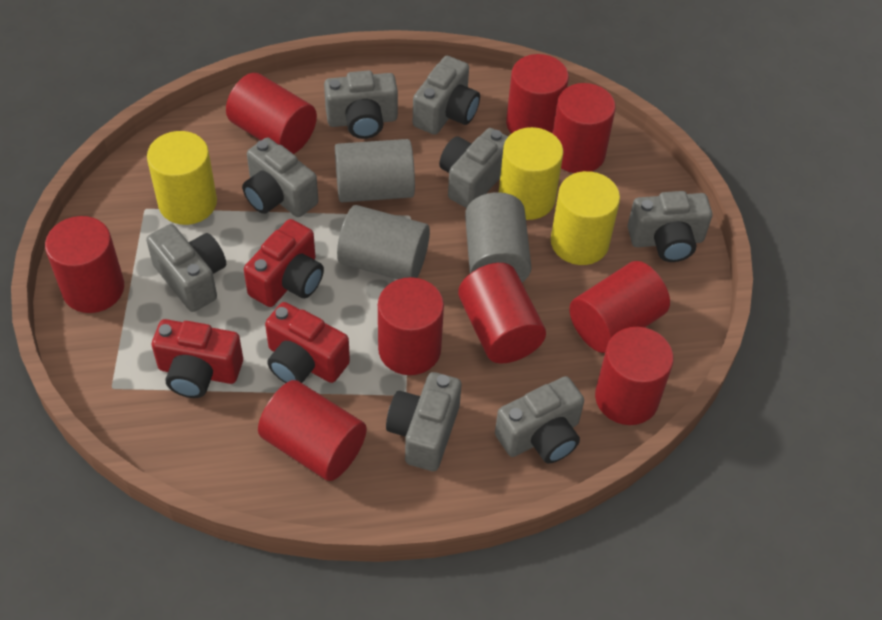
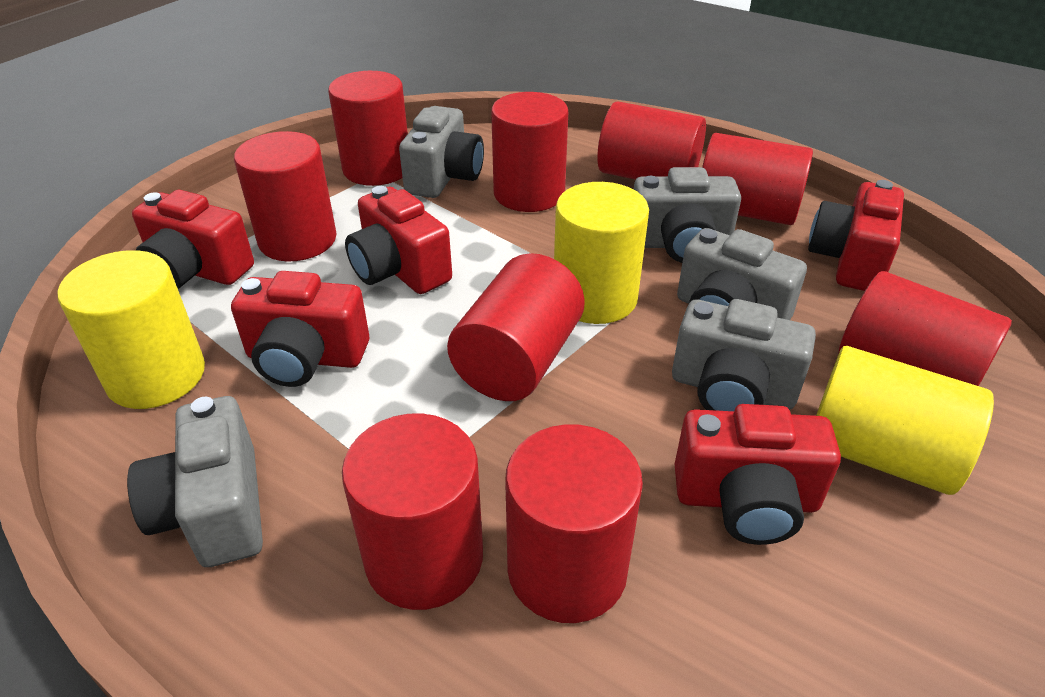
grey camera: [146,224,226,312] [242,138,318,217] [324,70,398,139] [386,372,461,471] [413,56,480,135] [439,128,508,208] [495,376,584,464] [628,191,712,262] = 8 -> [127,396,263,567] [399,106,484,198] [634,167,741,263] [672,299,816,411] [677,228,807,320] = 5
grey cylinder: [335,139,415,202] [337,205,430,279] [465,192,531,282] = 3 -> none = 0
red camera: [152,319,243,398] [244,219,324,307] [265,302,350,383] = 3 -> [132,190,254,289] [231,271,369,387] [345,186,452,294] [675,404,841,545] [808,180,904,291] = 5

